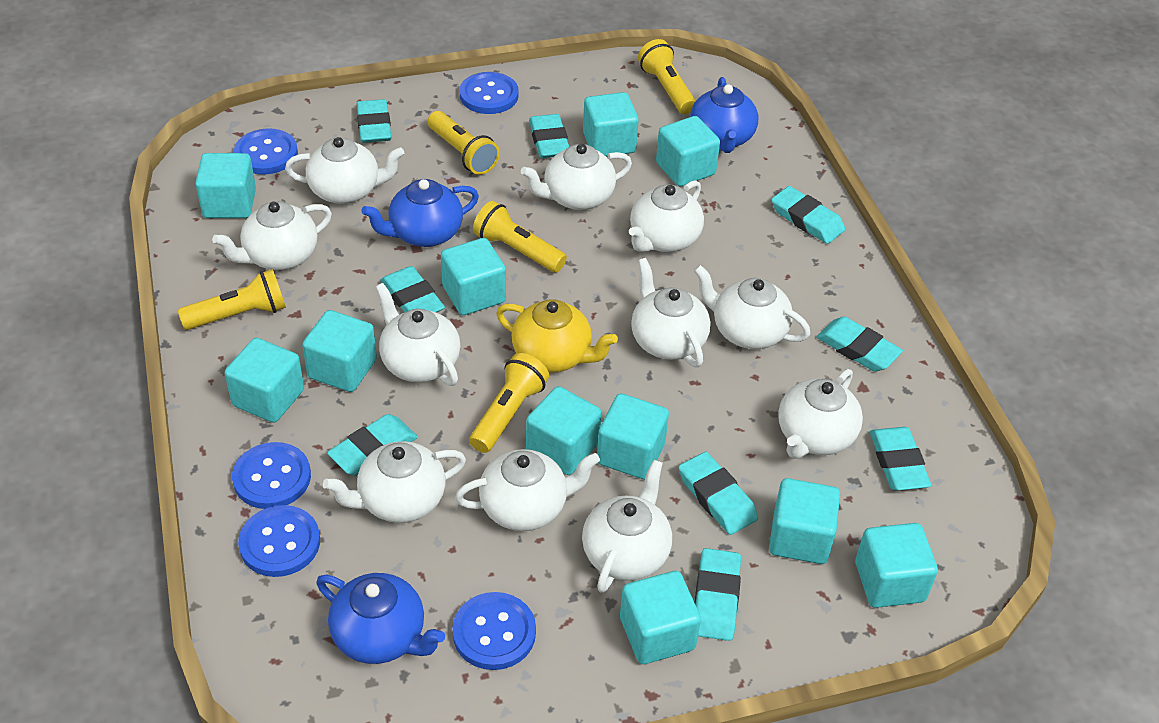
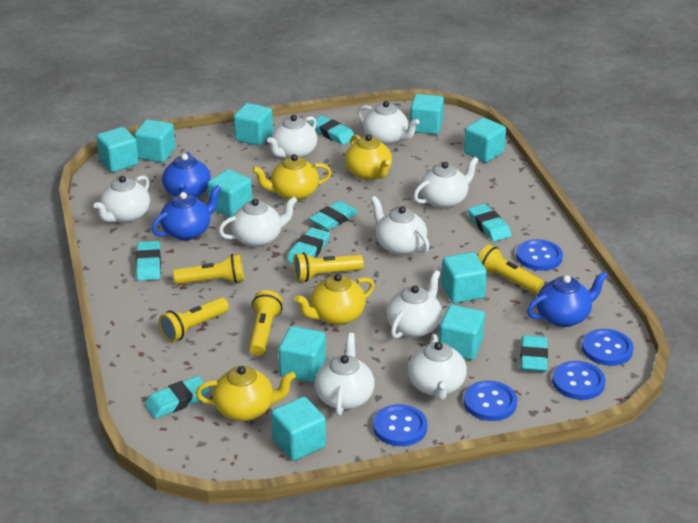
turquoise cube: [195,153,256,218] [225,338,304,423] [302,310,377,392] [441,238,506,315] [526,386,601,475] [583,92,639,157] [597,393,669,479] [620,571,701,664] [656,116,720,186] [769,478,840,564] [855,523,938,608] = 11 -> [96,127,139,172] [134,119,175,163] [207,169,252,217] [233,103,273,146] [271,397,326,461] [278,326,326,382] [410,94,444,134] [439,305,485,360] [441,252,487,303] [464,118,506,163] = 10
turquoise eraser: [327,414,418,476] [357,99,391,143] [381,266,445,312] [529,114,569,158] [678,452,758,535] [695,548,741,641] [771,186,845,244] [817,316,903,372] [870,427,931,490] = 9 -> [136,241,161,281] [145,376,209,419] [287,227,330,264] [309,201,359,230] [310,116,354,145] [468,204,511,242] [520,335,548,372] = 7
white teapot: [212,201,332,270] [285,137,404,204] [323,441,466,523] [376,283,461,386] [455,449,600,531] [521,144,632,210] [582,460,672,593] [629,180,704,252] [631,258,711,367] [694,265,810,349] [778,369,863,459] = 11 -> [94,176,150,223] [219,197,297,247] [267,115,318,158] [315,333,374,416] [357,101,420,145] [371,196,430,255] [386,270,442,339] [408,334,467,401] [413,157,479,209] = 9
yellow teapot: [496,299,618,372] = 1 -> [196,366,296,421] [252,154,332,201] [295,274,375,325] [345,134,392,180] = 4

